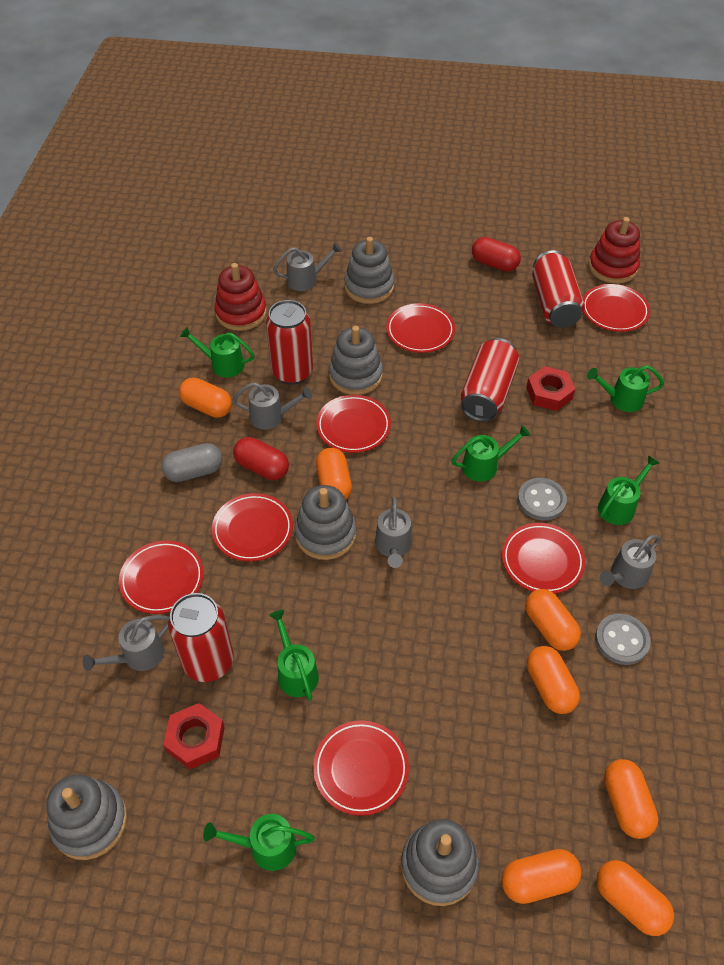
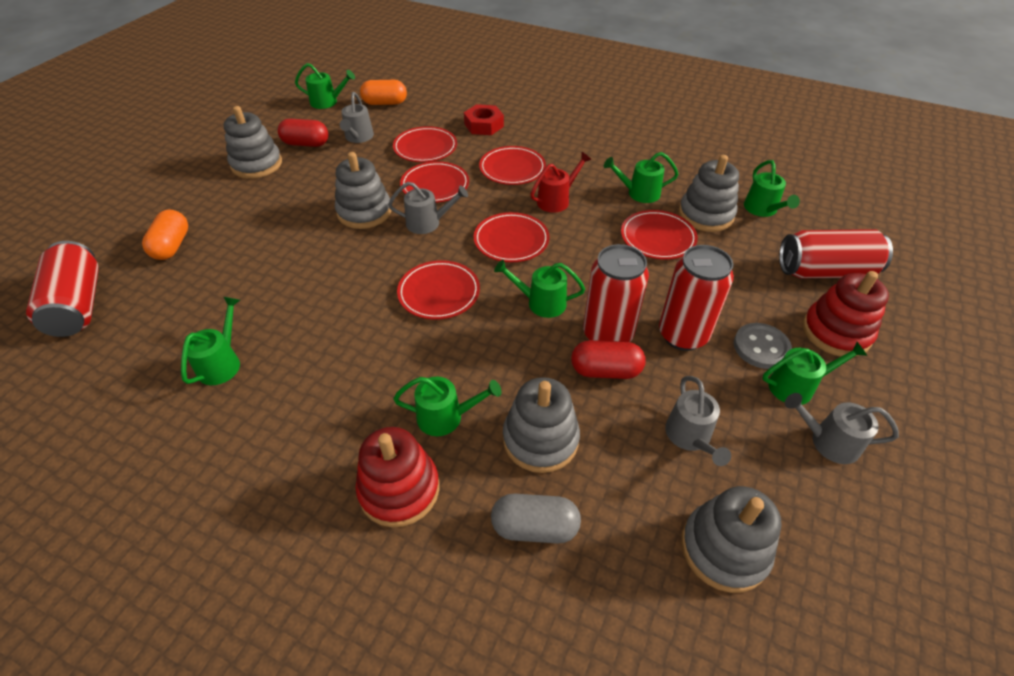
green watering can: [180,327,254,378] [203,814,315,871] [269,610,319,701] [451,425,531,482] [587,365,664,412] [598,455,659,525] = 6 -> [181,297,240,385] [295,63,355,109] [393,377,502,436] [494,260,585,318] [604,152,678,203] [744,160,800,217] [762,342,867,405] = 7
grey button: [518,478,567,521] [595,614,651,665] = 2 -> [734,323,792,369] = 1
grey watering can: [82,615,169,671] [233,382,312,430] [273,242,342,291] [375,497,412,568] [600,535,660,589] = 5 -> [340,92,374,143] [388,182,468,234] [665,376,731,466] [785,393,899,464] = 4
orange capsule: [179,378,232,418] [316,448,352,500] [501,849,581,904] [525,589,581,651] [527,646,580,714] [596,860,674,936] [604,759,658,839] = 7 -> [142,209,188,260] [360,80,407,105] = 2
red nut: [163,703,225,769] [526,366,575,411] = 2 -> [464,104,504,135] = 1
red plate: [119,540,204,614] [212,493,293,562] [313,720,409,816] [316,395,391,453] [386,303,455,353] [502,523,585,594] [583,284,650,332] = 7 -> [393,126,457,162] [397,260,480,320] [400,161,469,203] [474,212,549,262] [479,146,546,185] [621,210,698,260] = 6
red watering can: none = 0 -> [531,152,591,213] = 1

